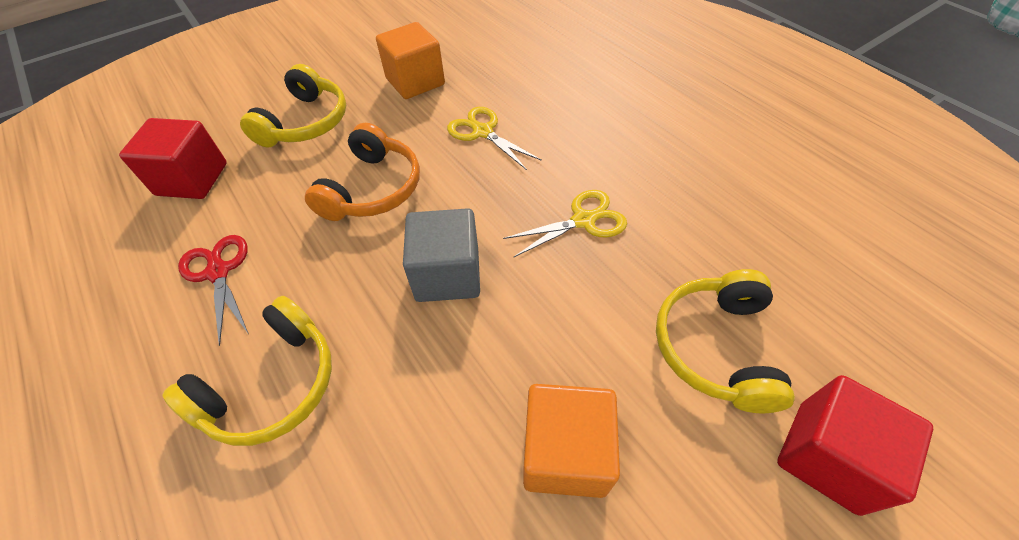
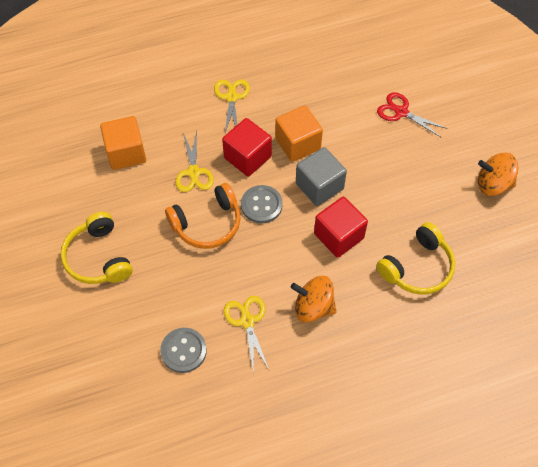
grey button: none = 0 -> [160,328,207,373] [241,185,283,224] = 2
orange spinning top: none = 0 -> [291,276,337,323] [478,153,518,196] = 2
yellow headphones: [162,296,332,446] [240,64,346,148] [656,269,795,413] = 3 -> [61,212,132,284] [376,222,455,295] = 2
yellow scissors: [447,107,542,170] [503,190,627,257] = 2 -> [175,131,214,192] [214,79,250,133] [224,296,269,370] = 3

